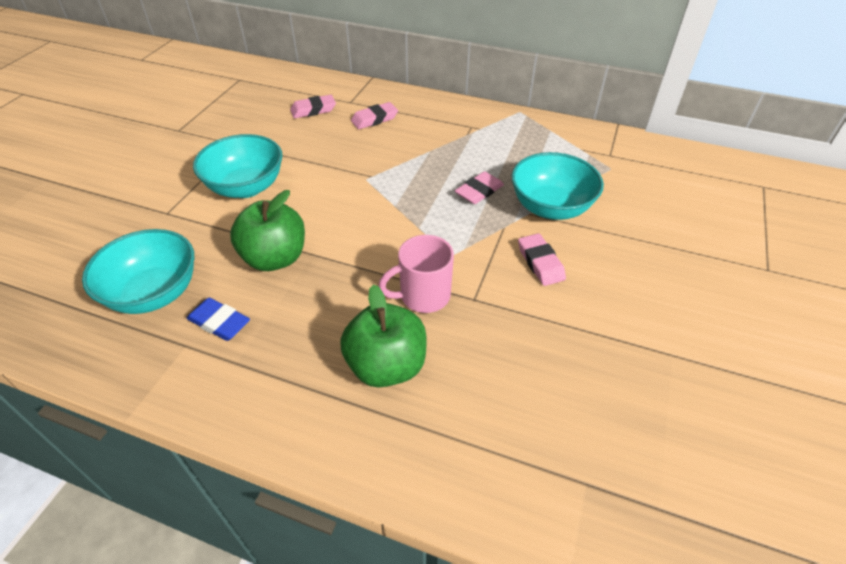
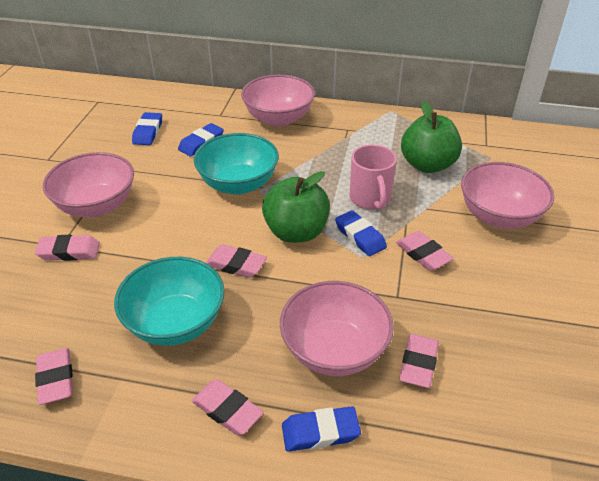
blue eraser: [187,298,250,341] = 1 -> [132,112,162,145] [178,123,224,157] [282,406,361,452] [335,210,387,256] = 4
pink bowl: none = 0 -> [43,152,134,217] [241,75,315,127] [280,281,394,376] [461,162,554,229] = 4
pink eraser: [290,95,336,118] [351,102,398,129] [455,172,504,204] [518,233,566,286] = 4 -> [35,235,100,261] [35,348,73,405] [192,379,264,435] [206,244,267,278] [396,231,454,271] [399,334,439,388] = 6
turquoise bowl: [82,229,194,314] [193,134,283,198] [512,152,604,220] = 3 -> [114,257,225,346] [193,133,279,195] = 2

